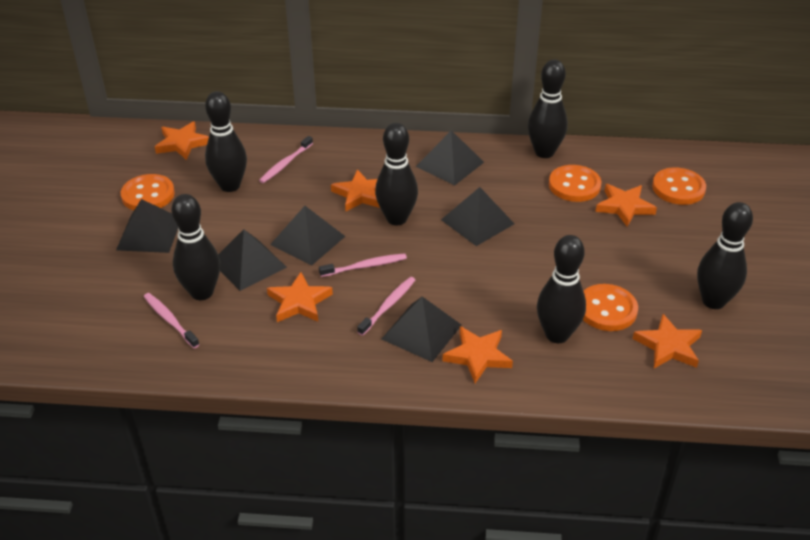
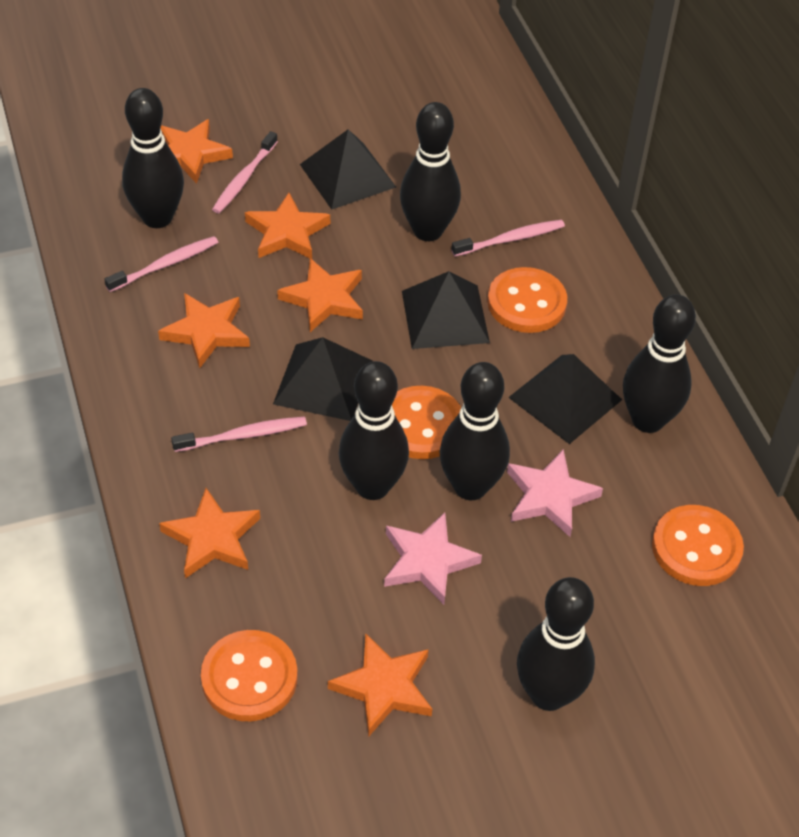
black pyramid: [116,199,178,253] [218,229,287,291] [270,206,346,266] [382,297,462,362] [416,130,484,186] [441,187,514,246] = 6 -> [273,337,372,421] [300,129,396,210] [402,271,490,349] [508,354,622,444] = 4
pink star: none = 0 -> [384,512,482,605] [507,449,603,537] = 2

